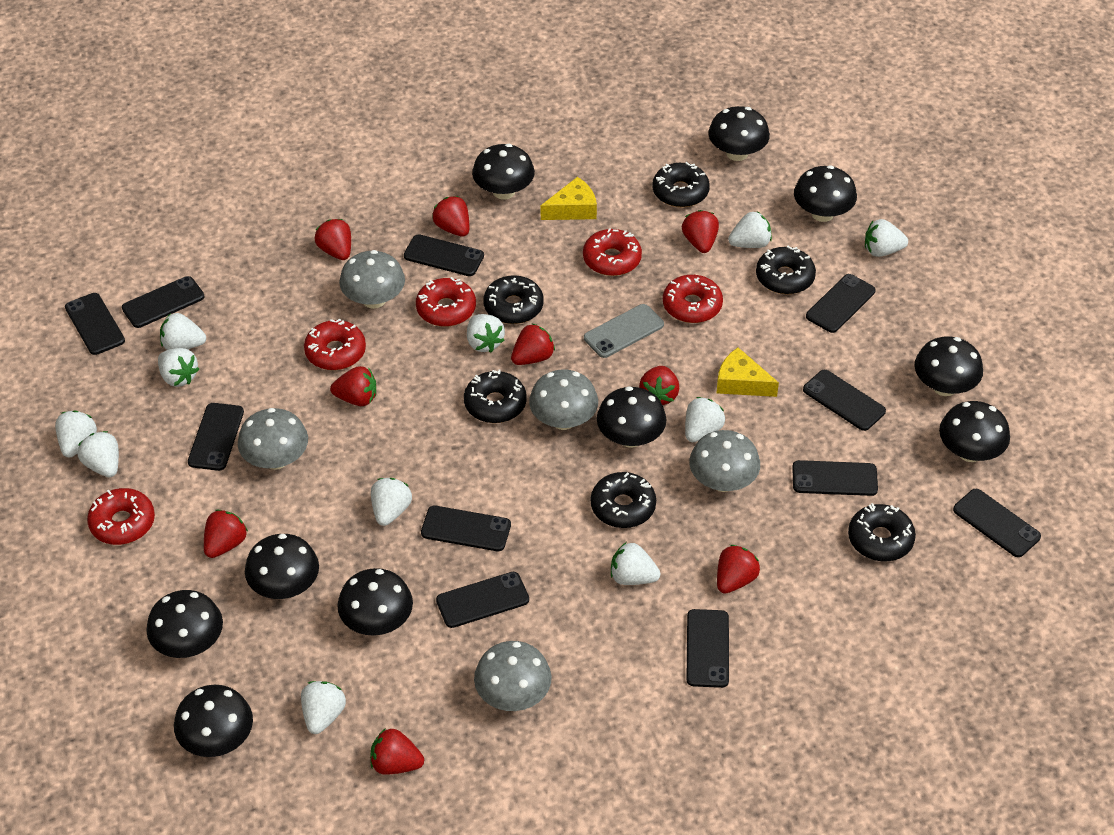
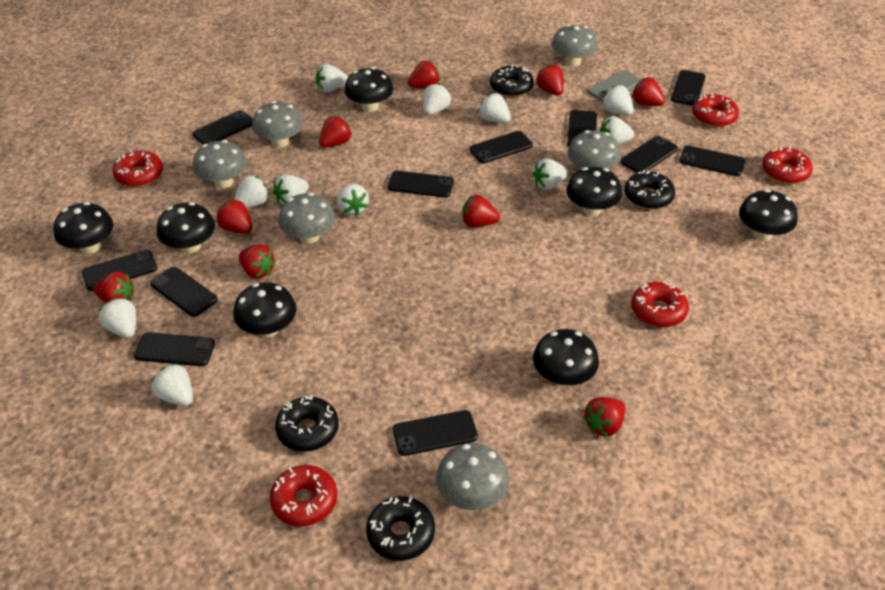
black donut: [464,369,527,423] [483,276,544,324] [591,472,656,528] [652,162,710,207] [756,246,816,294] [848,503,916,561] = 6 -> [275,395,339,452] [366,496,435,561] [490,65,534,97] [625,170,675,209] = 4
black mushroom: [146,590,223,658] [174,685,253,757] [245,534,319,599] [337,568,413,636] [472,144,535,200] [597,386,667,448] [708,106,770,161] [794,165,857,222] [915,336,983,396] [939,401,1010,462] = 10 -> [54,202,113,254] [157,202,215,254] [233,282,297,337] [344,67,393,112] [533,329,599,386] [566,167,622,216] [739,189,798,241] = 7
grey mushroom: [238,408,308,470] [339,250,405,309] [474,641,552,711] [529,369,598,430] [689,430,760,492] = 5 -> [193,140,247,188] [252,101,303,148] [278,193,335,244] [436,443,509,510] [551,24,598,67] [568,130,621,169] = 6
yellow cheese: [541,177,597,220] [716,347,779,397] = 2 -> none = 0

